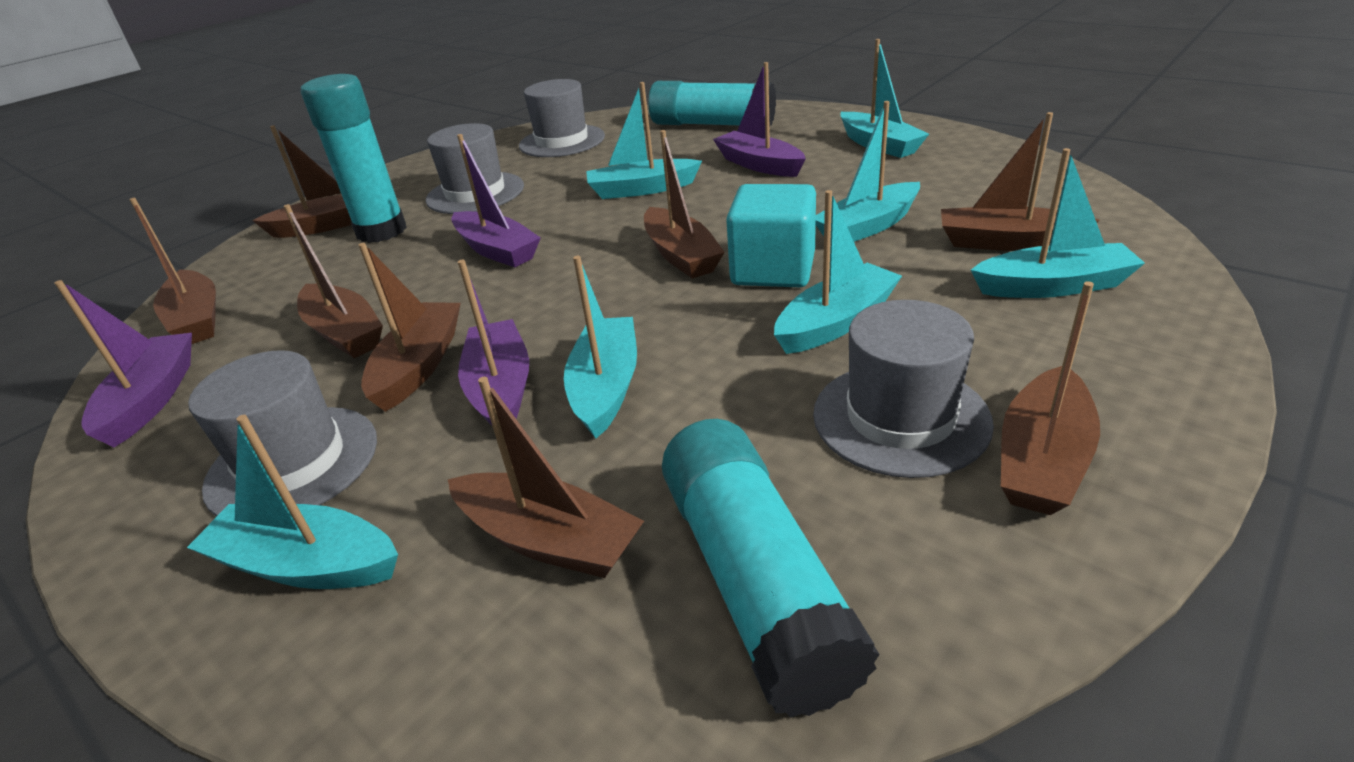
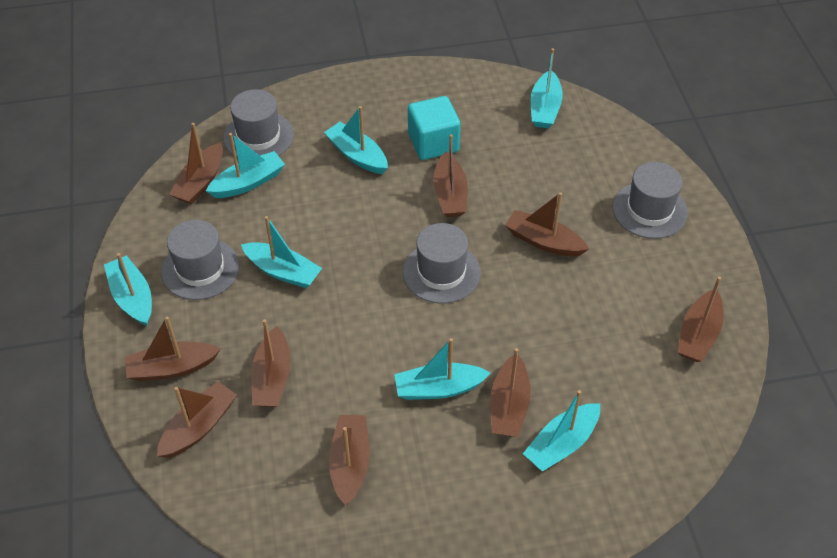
brown boat: [129,198,216,344] [252,125,352,238] [284,204,383,358] [359,243,461,412] [448,377,644,578] [644,130,725,279] [941,112,1100,251] [1001,281,1100,515] = 8 -> [125,316,220,381] [157,381,237,458] [169,123,223,204] [251,319,291,407] [329,415,370,506] [433,134,468,217] [491,348,531,437] [505,192,589,256] [678,276,723,362] = 9
purple boat: [54,280,192,447] [451,134,541,267] [458,260,529,426] [713,62,806,177] = 4 -> none = 0
turquoise glue stick: [301,74,407,243] [648,81,776,127] [662,419,880,718] = 3 -> none = 0

